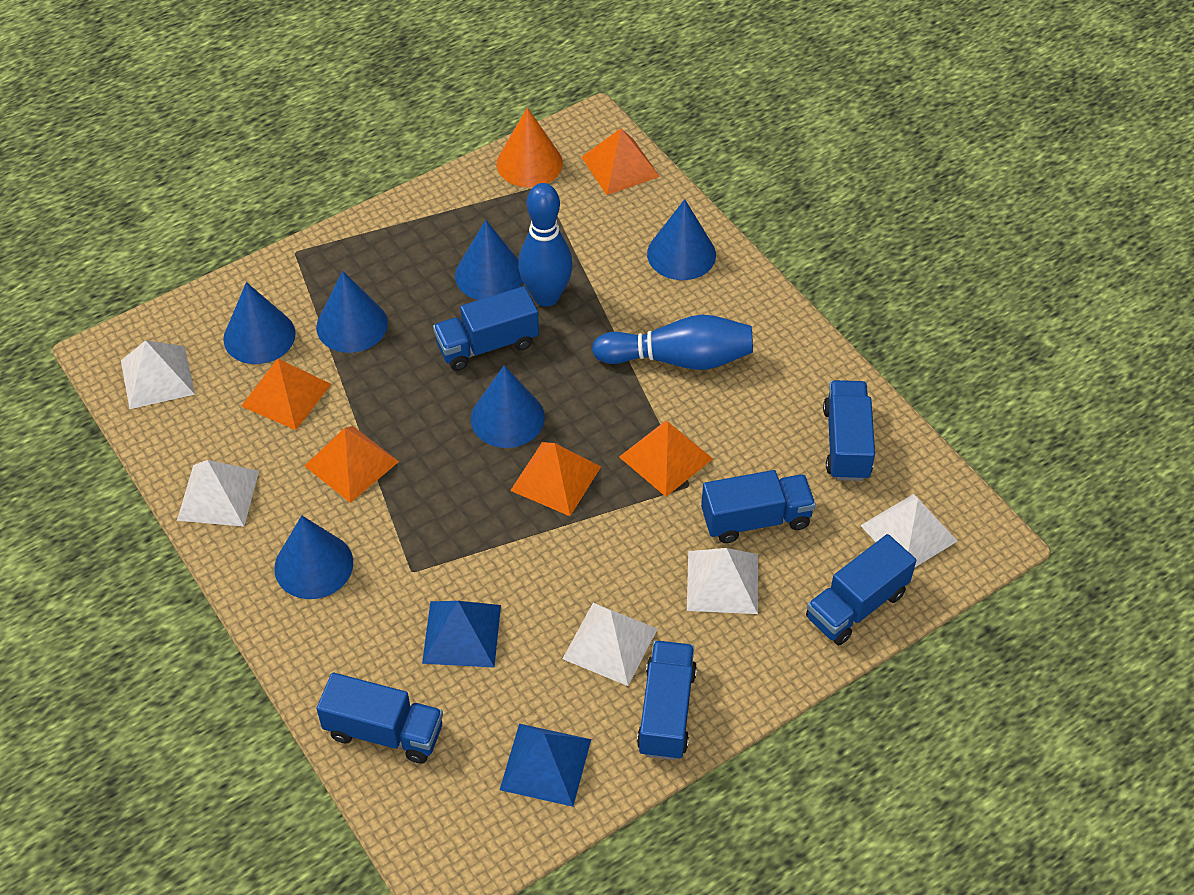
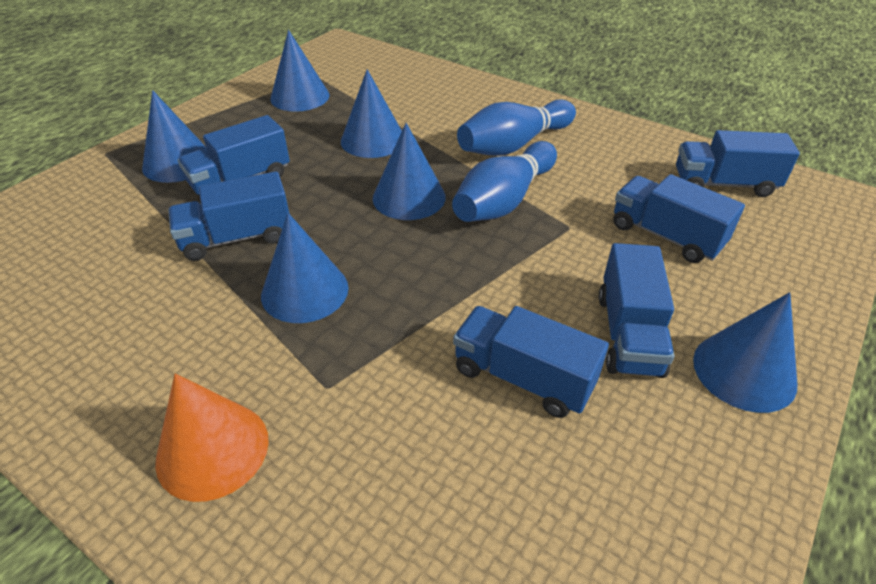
blue pyramid: [422,601,501,668] [500,724,591,807] = 2 -> none = 0
orange pyramid: [241,359,331,430] [305,426,399,503] [510,442,601,516] [581,128,660,195] [619,420,713,497] = 5 -> none = 0
white pyramid: [121,340,195,409] [177,460,259,527] [562,603,657,686] [687,548,758,614] [860,494,957,567] = 5 -> none = 0

